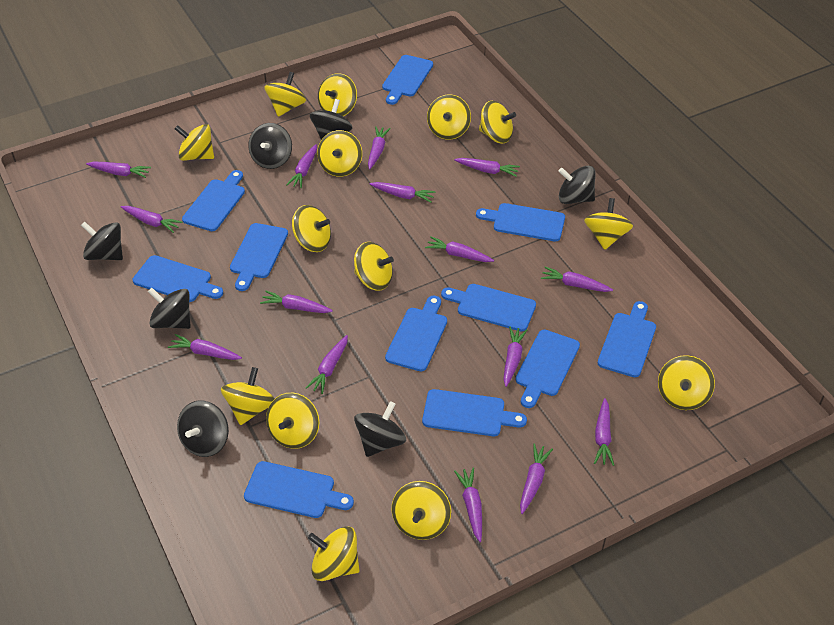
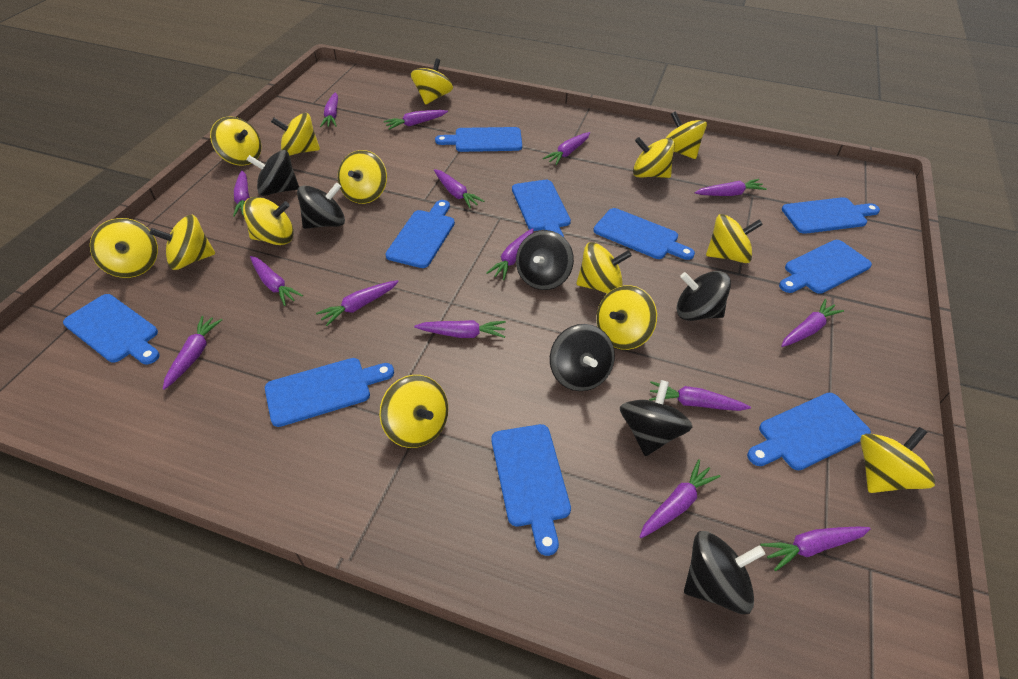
blue cutting board: [133,255,223,302] [182,170,245,231] [230,223,288,291] [244,461,354,518] [382,55,433,105] [385,296,447,371] [422,389,527,436] [441,284,536,331] [476,203,565,241] [516,329,580,408] [597,301,656,377] = 11 -> [63,294,160,364] [265,358,394,427] [385,200,455,268] [435,127,522,152] [491,424,571,556] [512,180,571,237] [593,208,695,260] [747,393,871,470] [779,240,872,294] [782,197,880,234] = 10

